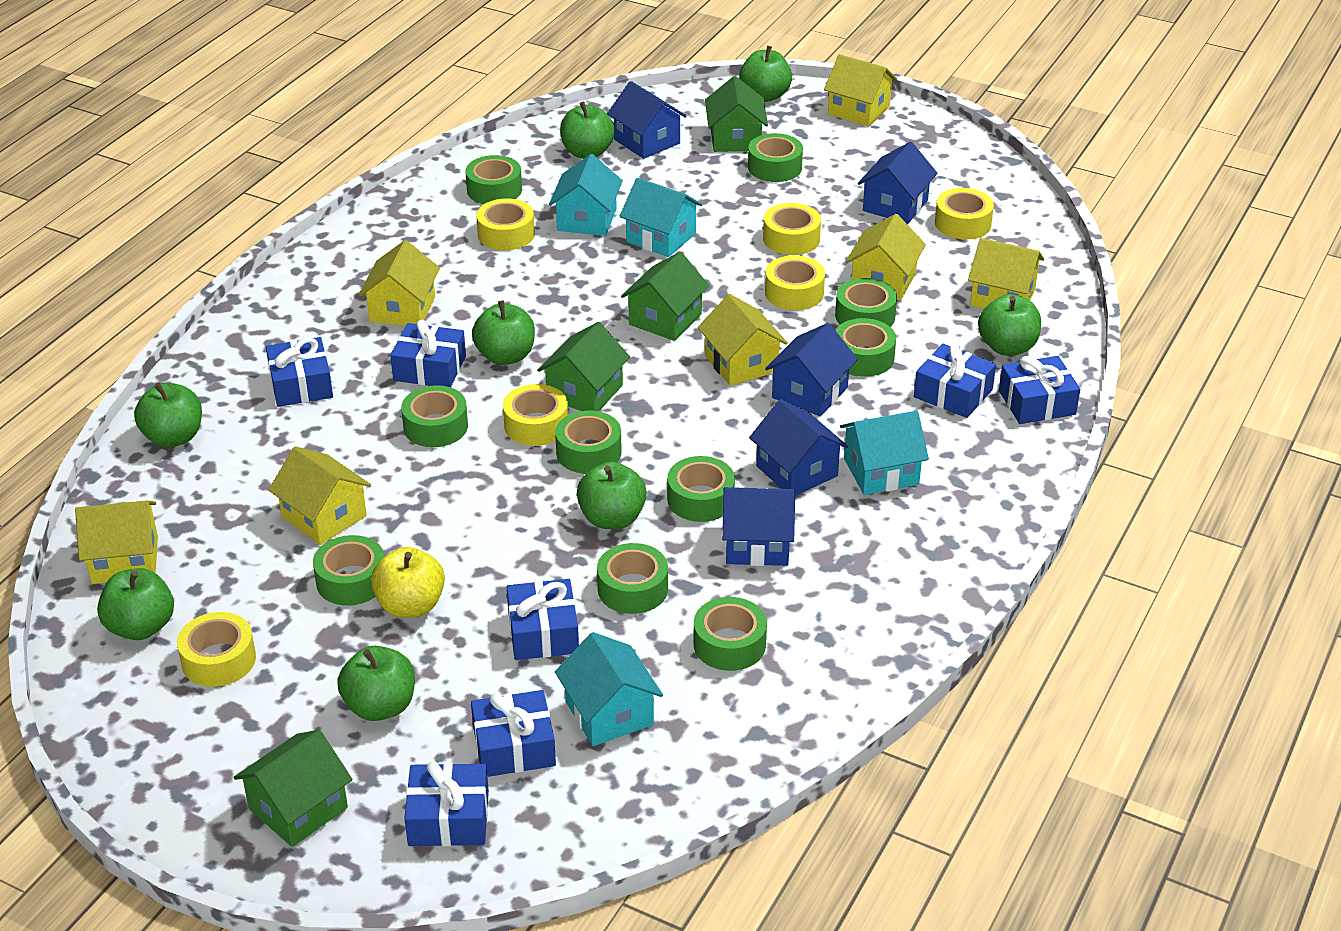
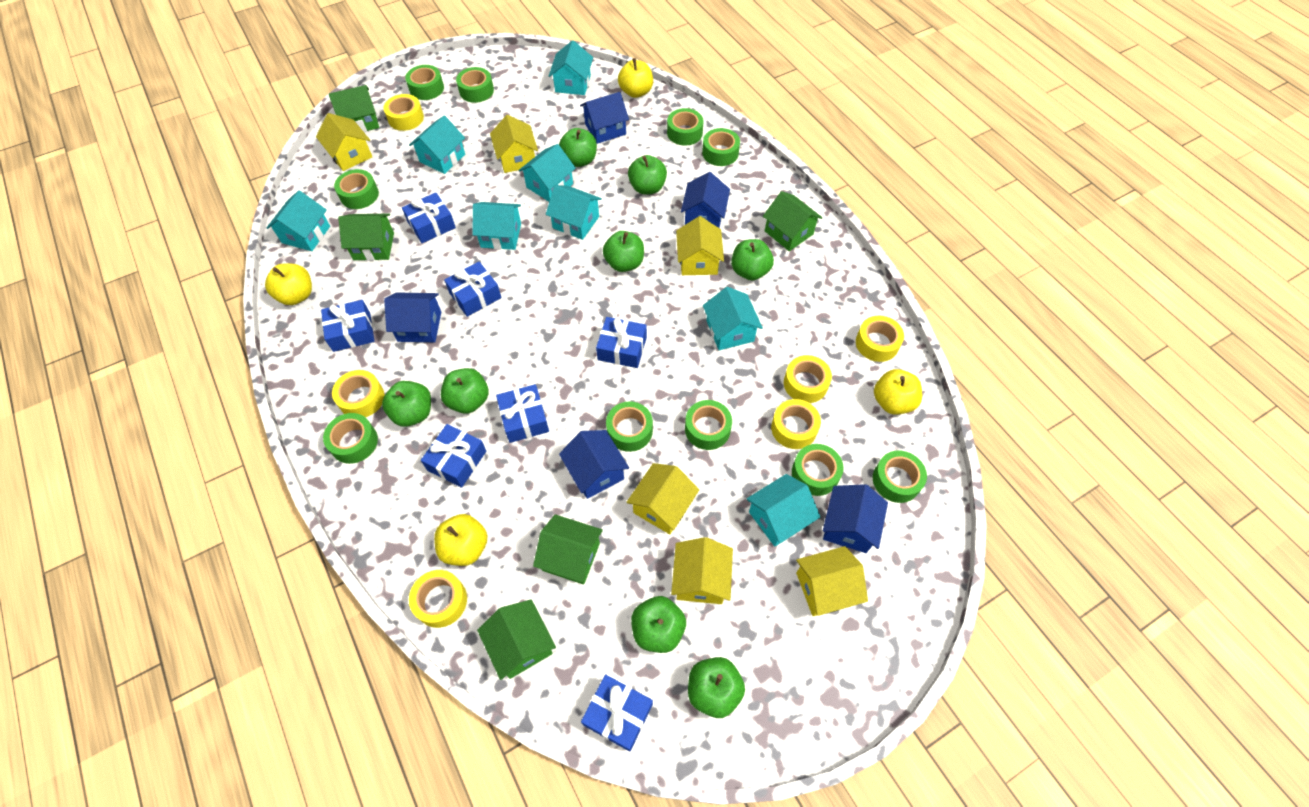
green house: [234,730,353,847] [537,322,630,411] [621,252,709,341] [705,76,768,152] = 4 -> [329,85,379,132] [338,214,394,261] [477,599,556,680] [533,514,603,584] [763,191,823,251] = 5
turquoise house: [549,154,623,236] [555,632,663,746] [620,178,702,257] [840,411,929,495] = 4 -> [266,190,330,251] [409,115,465,174] [473,202,521,250] [518,144,576,202] [546,185,602,240] [549,40,593,95] [703,287,763,350] [746,474,820,547] = 8
yellow apple: [371,547,445,618] = 1 -> [265,263,312,305] [434,514,488,566] [618,58,653,98] [874,369,922,415] = 4
yellow house: [75,500,158,584] [269,446,371,545] [359,240,440,326] [698,294,788,386] [824,54,897,127] [846,214,926,301] [968,238,1044,309] = 7 -> [316,113,372,171] [490,115,538,173] [627,463,699,534] [671,537,733,604] [676,216,724,275] [796,546,868,616] = 6

